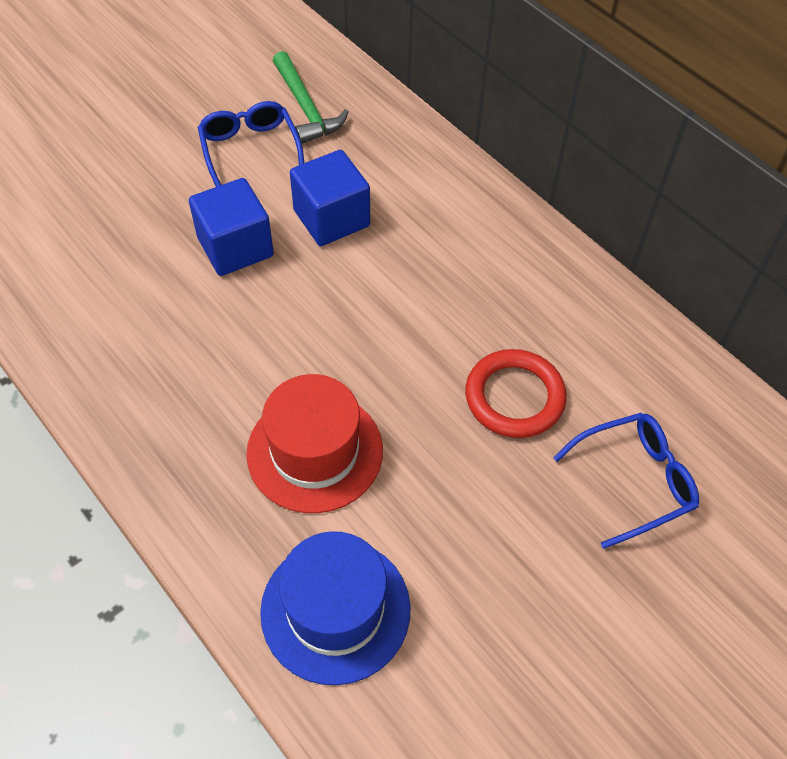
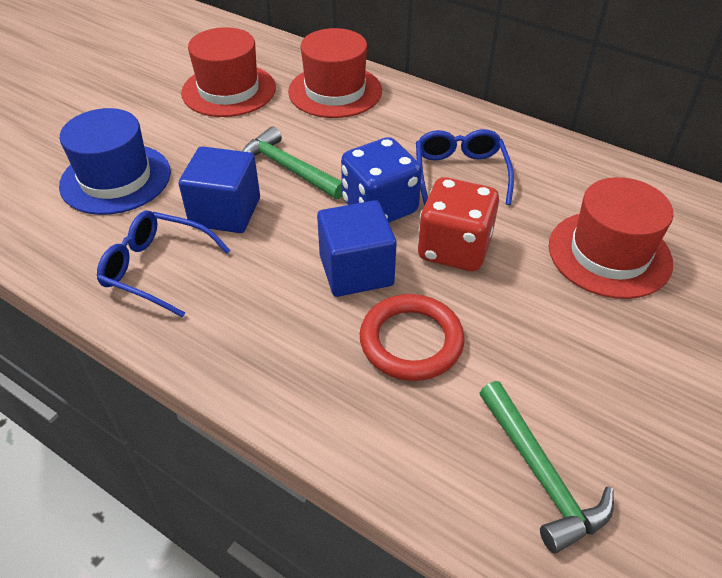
blue dice: none = 0 -> [341,137,422,223] = 1
green hammer: [273,51,348,144] = 1 -> [242,127,343,199] [480,381,614,553] = 2
red dice: none = 0 -> [417,177,499,272] = 1
red hat: [246,374,383,513] = 1 -> [181,27,276,117] [288,28,382,118] [549,177,673,299] = 3

